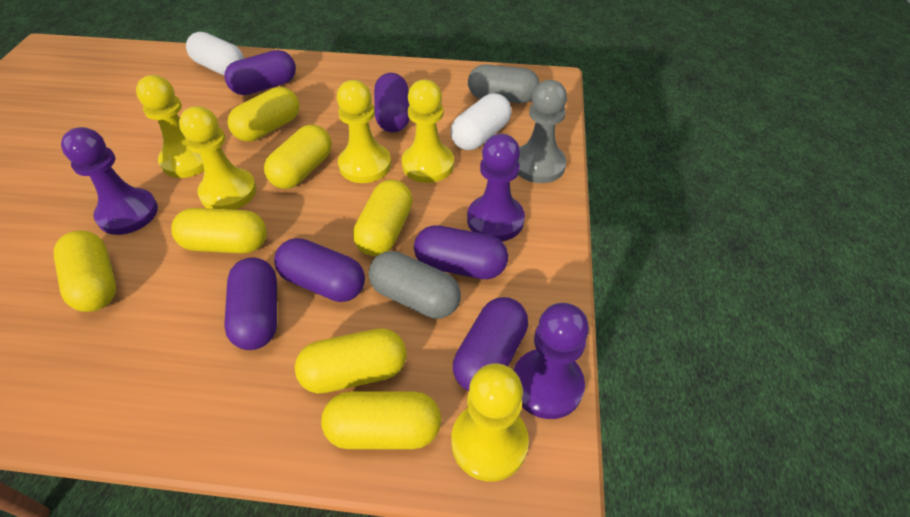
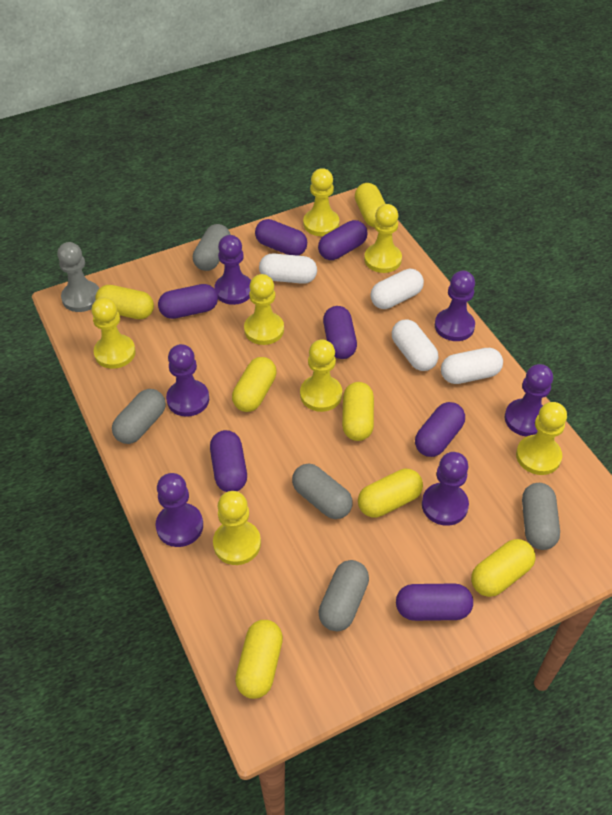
grey capsule: [368,251,461,319] [468,64,540,103] = 2 -> [112,389,166,444] [193,224,231,271] [292,464,353,519] [318,560,369,631] [522,483,560,550] = 5
purple capsule: [224,50,296,95] [224,257,277,350] [274,238,365,302] [374,73,410,133] [414,225,508,279] [453,297,528,391] = 6 -> [158,284,218,319] [210,430,247,492] [255,219,307,256] [318,220,367,260] [323,306,357,359] [396,583,473,621] [415,402,465,457] = 7
purple pawn: [61,127,158,235] [467,134,525,241] [514,303,589,419] = 3 -> [156,473,203,547] [166,344,209,417] [214,235,251,305] [422,452,469,526] [435,271,475,341] [505,364,553,437] = 6
white capsule: [186,32,244,76] [450,93,512,150] = 2 -> [259,253,317,284] [370,269,424,309] [392,319,438,371] [441,348,503,384] = 4
yellow pawn: [136,75,204,178] [179,106,256,210] [337,80,391,183] [402,80,454,183] [451,363,529,481] = 5 -> [91,297,136,369] [213,491,261,565] [244,274,284,345] [300,339,342,412] [303,168,339,236] [364,204,402,273] [516,402,567,475] = 7

